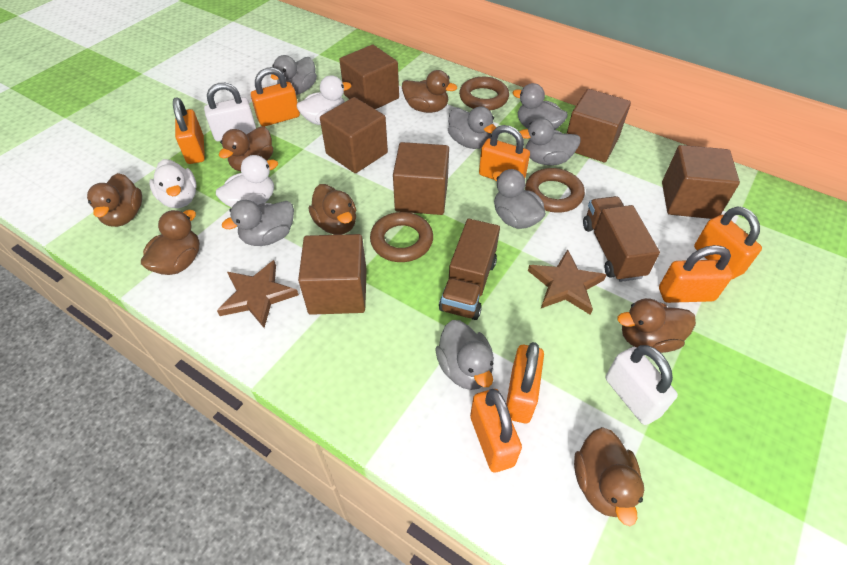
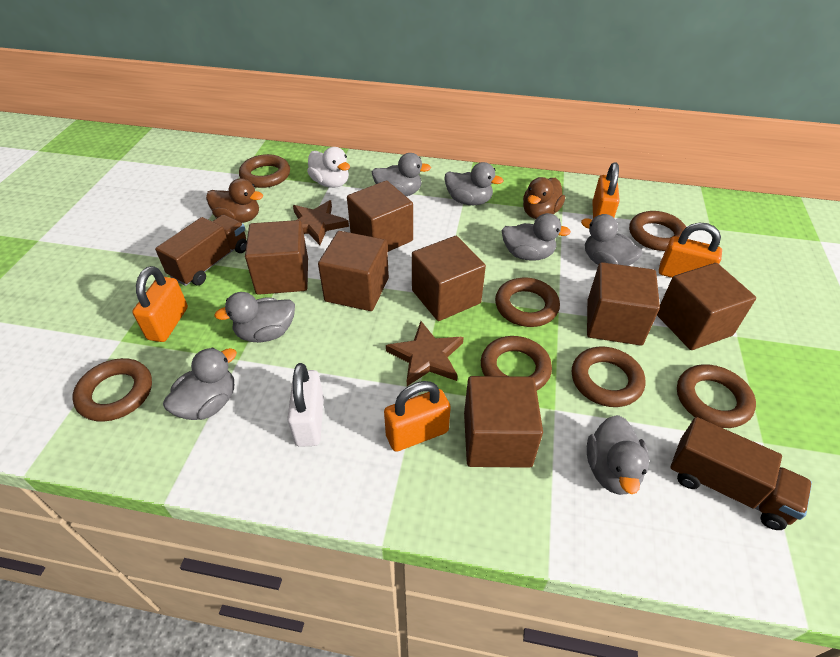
brown cube: [298,234,367,315] [320,97,388,173] [339,45,399,109] [393,142,449,215] [567,89,631,162] [662,145,740,219] = 6 -> [245,220,308,295] [318,231,389,311] [347,180,413,252] [412,236,486,321] [464,376,543,468] [587,262,660,345] [657,263,756,350] = 7
brown duck: [87,173,142,227] [141,210,200,275] [219,126,273,171] [309,184,356,235] [402,70,457,113] [574,427,644,526] [617,298,696,353] = 7 -> [206,178,263,223] [523,177,565,219] = 2
brown ring: [370,212,433,262] [459,77,509,111] [525,168,585,213] = 3 -> [72,358,152,422] [239,154,290,188] [481,336,552,390] [495,278,560,327] [572,346,645,407] [629,211,686,251] [677,364,756,428] = 7
orange padlock: [173,98,205,164] [251,67,300,127] [470,389,522,472] [479,125,530,180] [506,342,544,423] [659,245,733,303] [694,206,762,279] = 7 -> [132,266,188,342] [384,381,451,452] [592,162,620,219] [659,223,722,278] = 4
white duck: [149,159,197,208] [216,155,278,208] [297,75,351,125] = 3 -> [307,147,350,188] = 1
white padlock: [204,83,256,141] [605,345,678,425] = 2 -> [287,363,324,447] = 1

